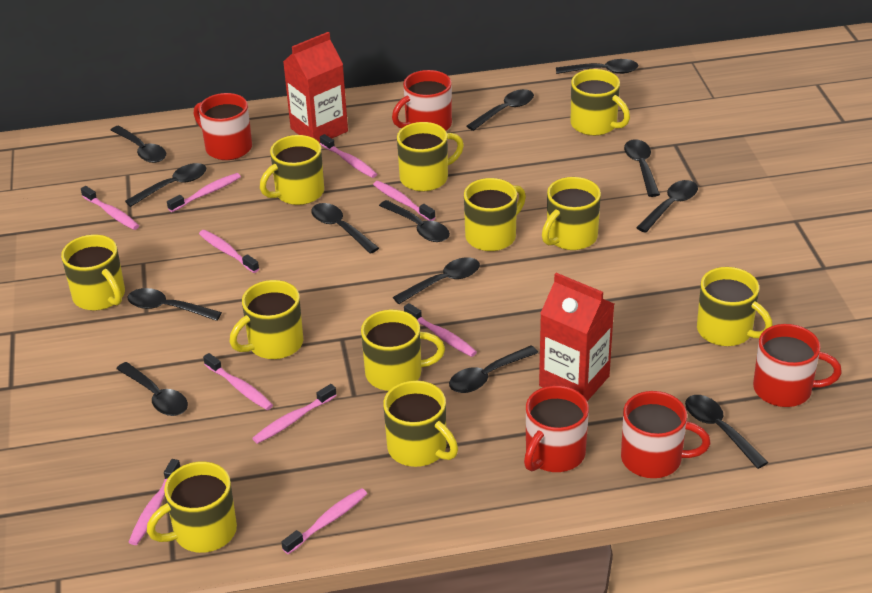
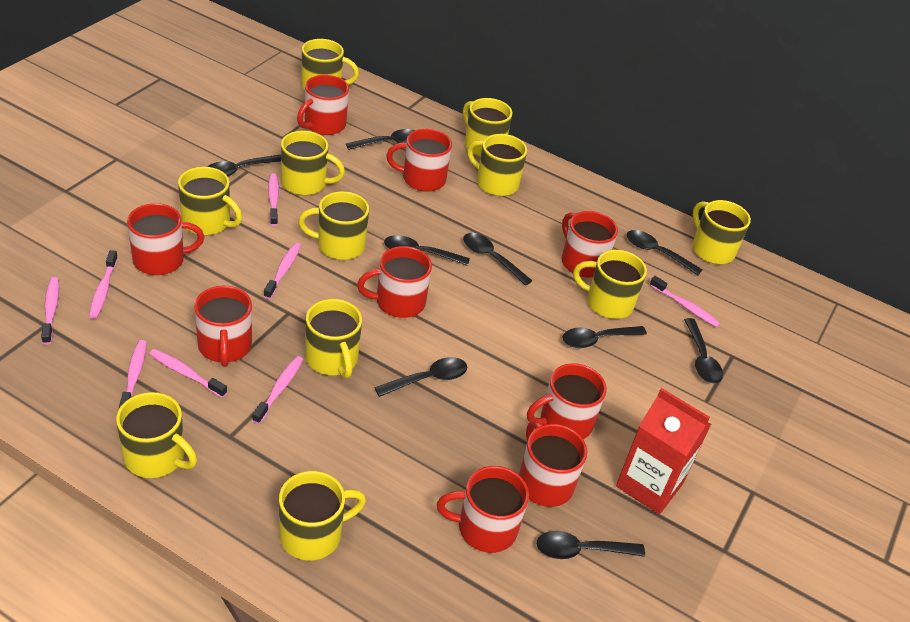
black spoon: [110,126,166,163] [116,362,188,416] [125,163,206,207] [127,288,222,321] [311,203,379,254] [379,200,450,242] [393,257,480,304] [449,345,538,393] [467,89,534,131] [556,59,638,74] [624,139,660,197] [636,180,698,233] [685,395,768,469] = 13 -> [207,155,281,176] [346,129,415,150] [374,357,467,397] [384,235,470,266] [463,233,533,286] [537,531,645,559] [562,326,647,348] [627,230,703,275] [684,318,723,384] = 9
pink toothbrush: [81,186,139,230] [129,459,180,545] [167,173,241,212] [199,230,259,273] [203,353,273,410] [252,384,337,444] [281,488,367,554] [320,134,377,178] [373,181,436,221] [404,303,477,357] = 10 -> [41,277,59,345] [89,250,118,319] [119,340,147,408] [149,349,227,398] [252,356,303,424] [264,243,301,299] [268,173,279,226] [650,276,721,328] = 8
red carton: [283,32,348,143] [539,273,614,401] = 2 -> [616,388,711,514] = 1
red mug: [194,93,252,160] [392,70,452,131] [524,385,589,472] [621,391,711,478] [753,324,842,407] = 5 -> [127,203,204,275] [194,286,252,367] [297,75,349,135] [357,246,432,318] [386,129,452,192] [437,466,529,553] [519,421,587,507] [527,363,607,439] [562,211,618,278] = 9

